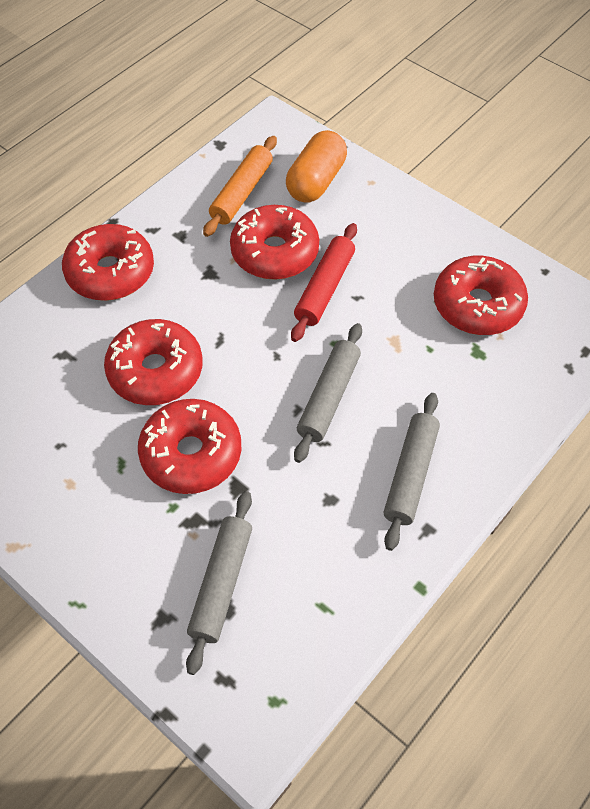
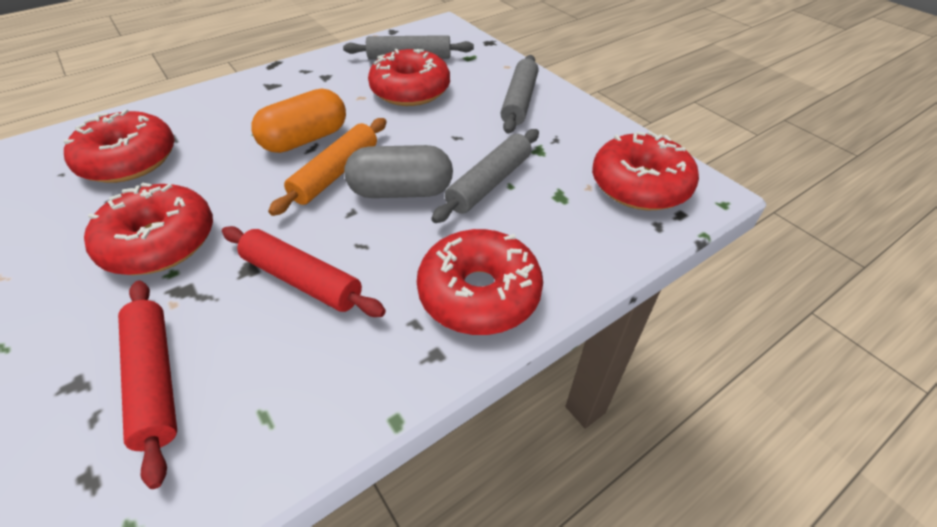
grey capsule: none = 0 -> [344,145,453,198] = 1
red rolling pin: [291,223,357,342] = 1 -> [118,280,177,489] [222,226,386,317] = 2

